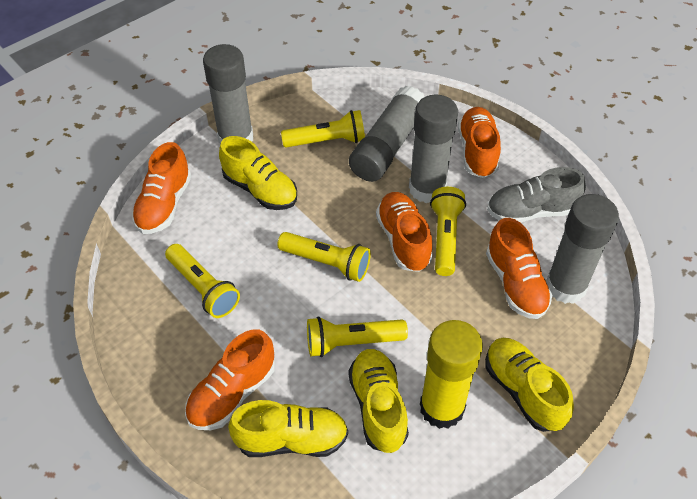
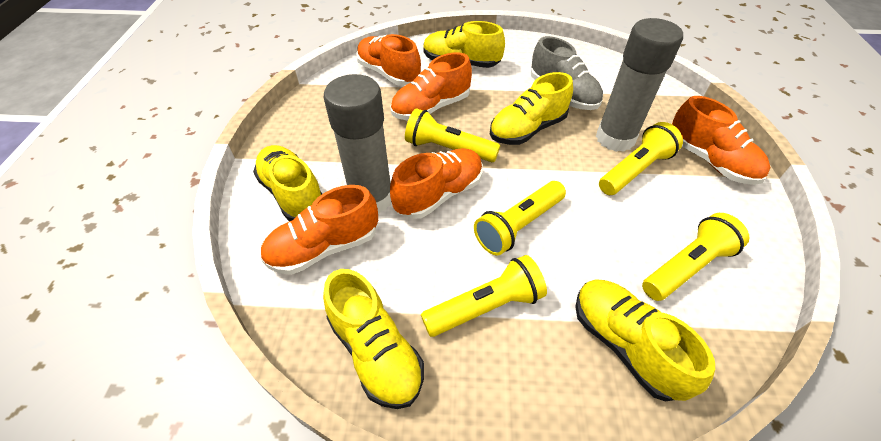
grey glue stick: [203,44,253,144] [349,86,425,182] [409,94,458,203] [546,194,619,304] = 4 -> [324,74,391,214] [596,18,683,152] = 2
yellow glue stick: [420,320,483,429] = 1 -> none = 0
yellow shoe: [219,136,297,210] [228,400,348,457] [348,349,409,453] [485,338,574,432] = 4 -> [253,145,322,221] [323,269,424,409] [423,21,505,68] [490,72,573,145] [575,279,715,402] = 5

